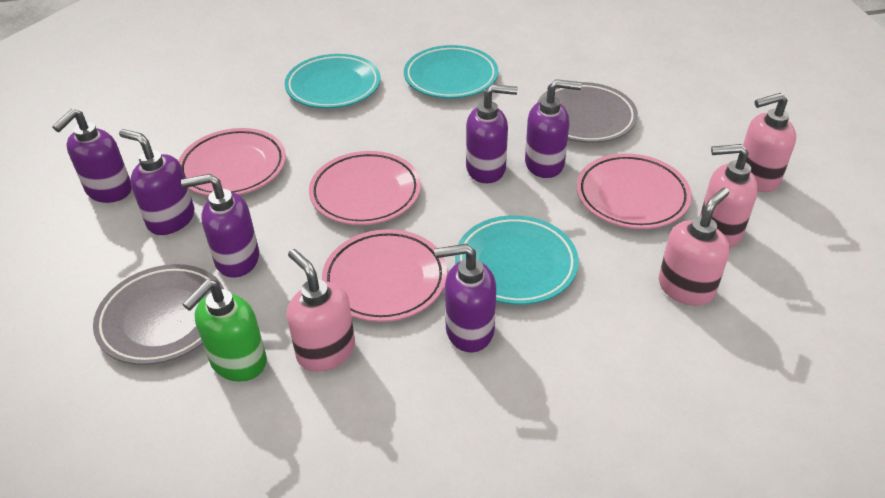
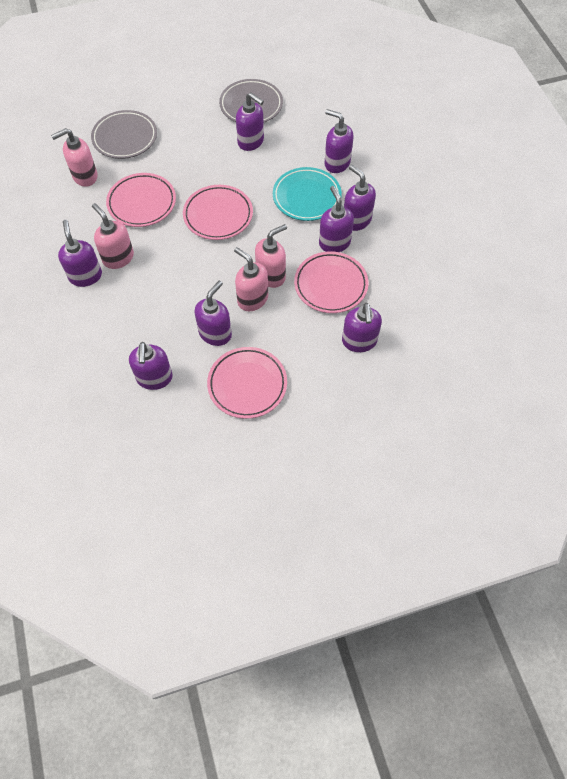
green soap dispenser: [182,279,267,382] = 1 -> none = 0
purple soap dispenser: [52,109,131,203] [119,129,194,235] [181,174,259,278] [434,244,496,352] [466,84,518,183] [525,79,582,178] = 6 -> [58,220,102,287] [129,342,173,390] [194,281,232,346] [236,93,264,151] [319,186,354,252] [324,109,354,173] [342,303,382,352] [344,165,376,231] = 8
turquoise plate: [285,54,380,108] [404,45,498,99] [455,215,579,305] = 3 -> [273,167,342,221] = 1

